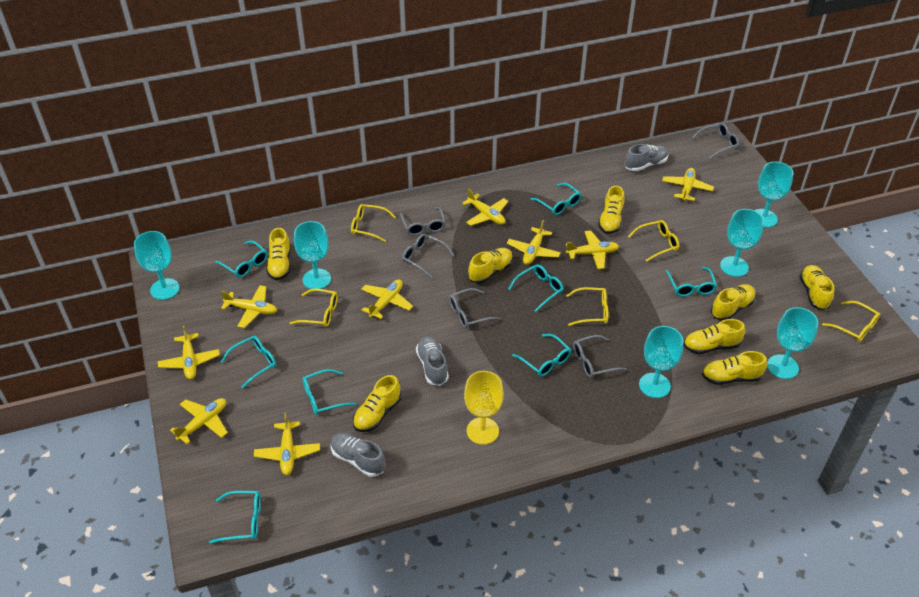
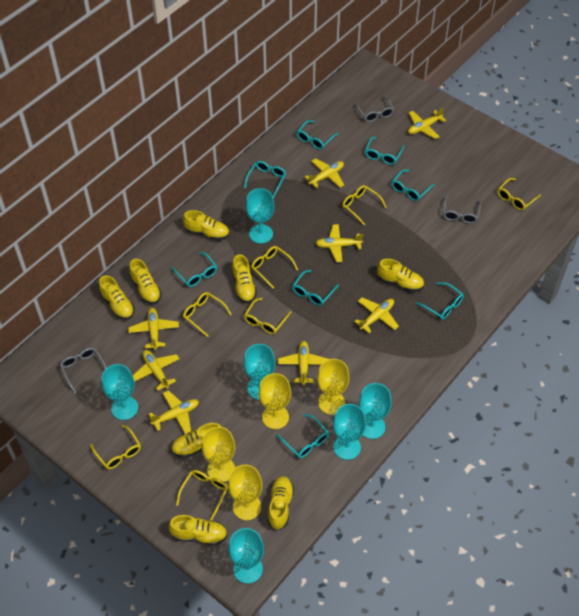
grey glasses: [400,207,446,236] [402,233,454,278] [449,288,501,328] [573,335,627,378] [692,123,739,158] = 5 -> [60,348,107,394] [354,96,394,122] [443,196,481,224] = 3
grey shoe: [331,433,386,477] [416,336,449,386] [625,144,669,171] = 3 -> none = 0
yellow glasses: [290,289,338,327] [351,204,396,242] [566,287,608,326] [628,220,679,262] [822,301,880,342] = 5 -> [90,425,141,469] [176,470,228,521] [183,292,232,337] [244,298,291,334] [251,246,298,289] [342,185,387,225] [497,178,541,210] = 7
yellow goblet: [464,371,504,445] = 1 -> [202,427,235,482] [228,465,262,520] [259,373,291,429] [317,359,349,415] = 4
yellow plane: [158,325,220,379] [170,398,228,444] [221,285,277,328] [254,413,320,475] [361,279,413,319] [462,189,508,226] [507,220,561,265] [566,231,619,269] [662,168,714,202] = 9 -> [128,308,179,350] [133,350,179,391] [149,390,199,434] [278,341,328,385] [305,158,344,188] [316,224,363,262] [354,298,399,333] [408,108,446,139] = 8

